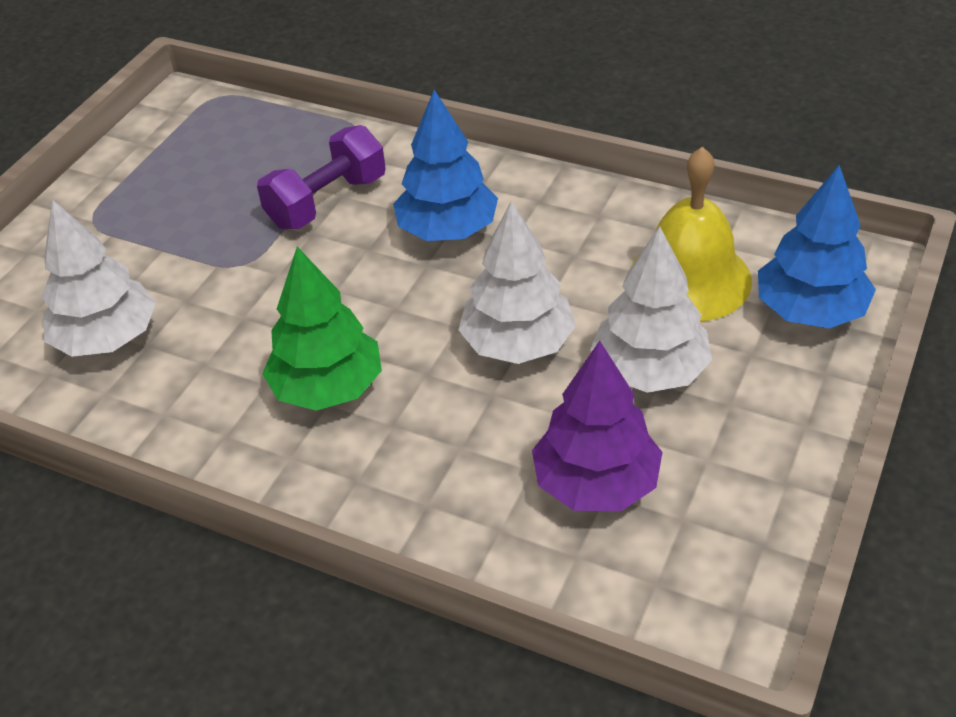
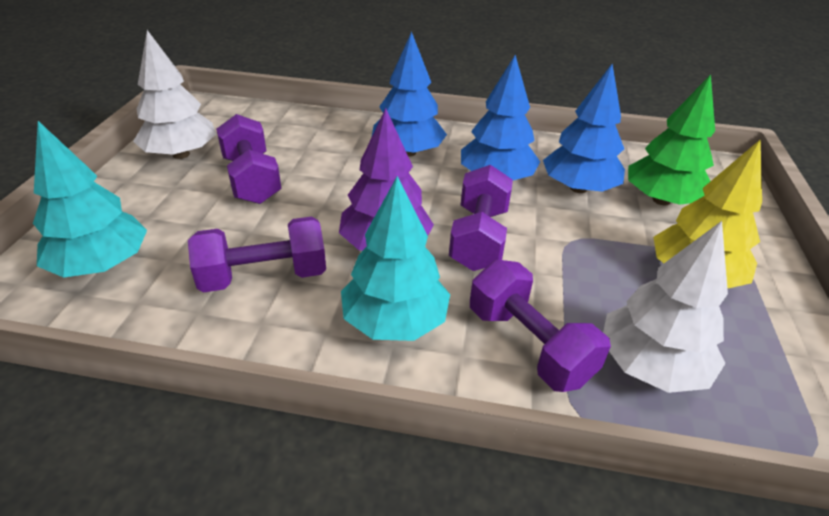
blue tree: [393,90,498,241] [758,165,876,328] = 2 -> [371,32,447,157] [461,55,540,180] [543,64,625,193] = 3
purple dumbbell: [257,125,386,229] = 1 -> [188,217,326,293] [216,114,282,204] [449,165,513,271] [470,260,611,392] = 4
turquoise tree: none = 0 -> [33,121,147,278] [341,176,450,341] = 2
white tree: [42,199,156,357] [458,201,576,364] [590,226,712,393] = 3 -> [133,30,216,159] [603,221,728,393] = 2
yellow bell: [631,147,752,322] = 1 -> none = 0
yellow tree: none = 0 -> [654,139,762,288] = 1

